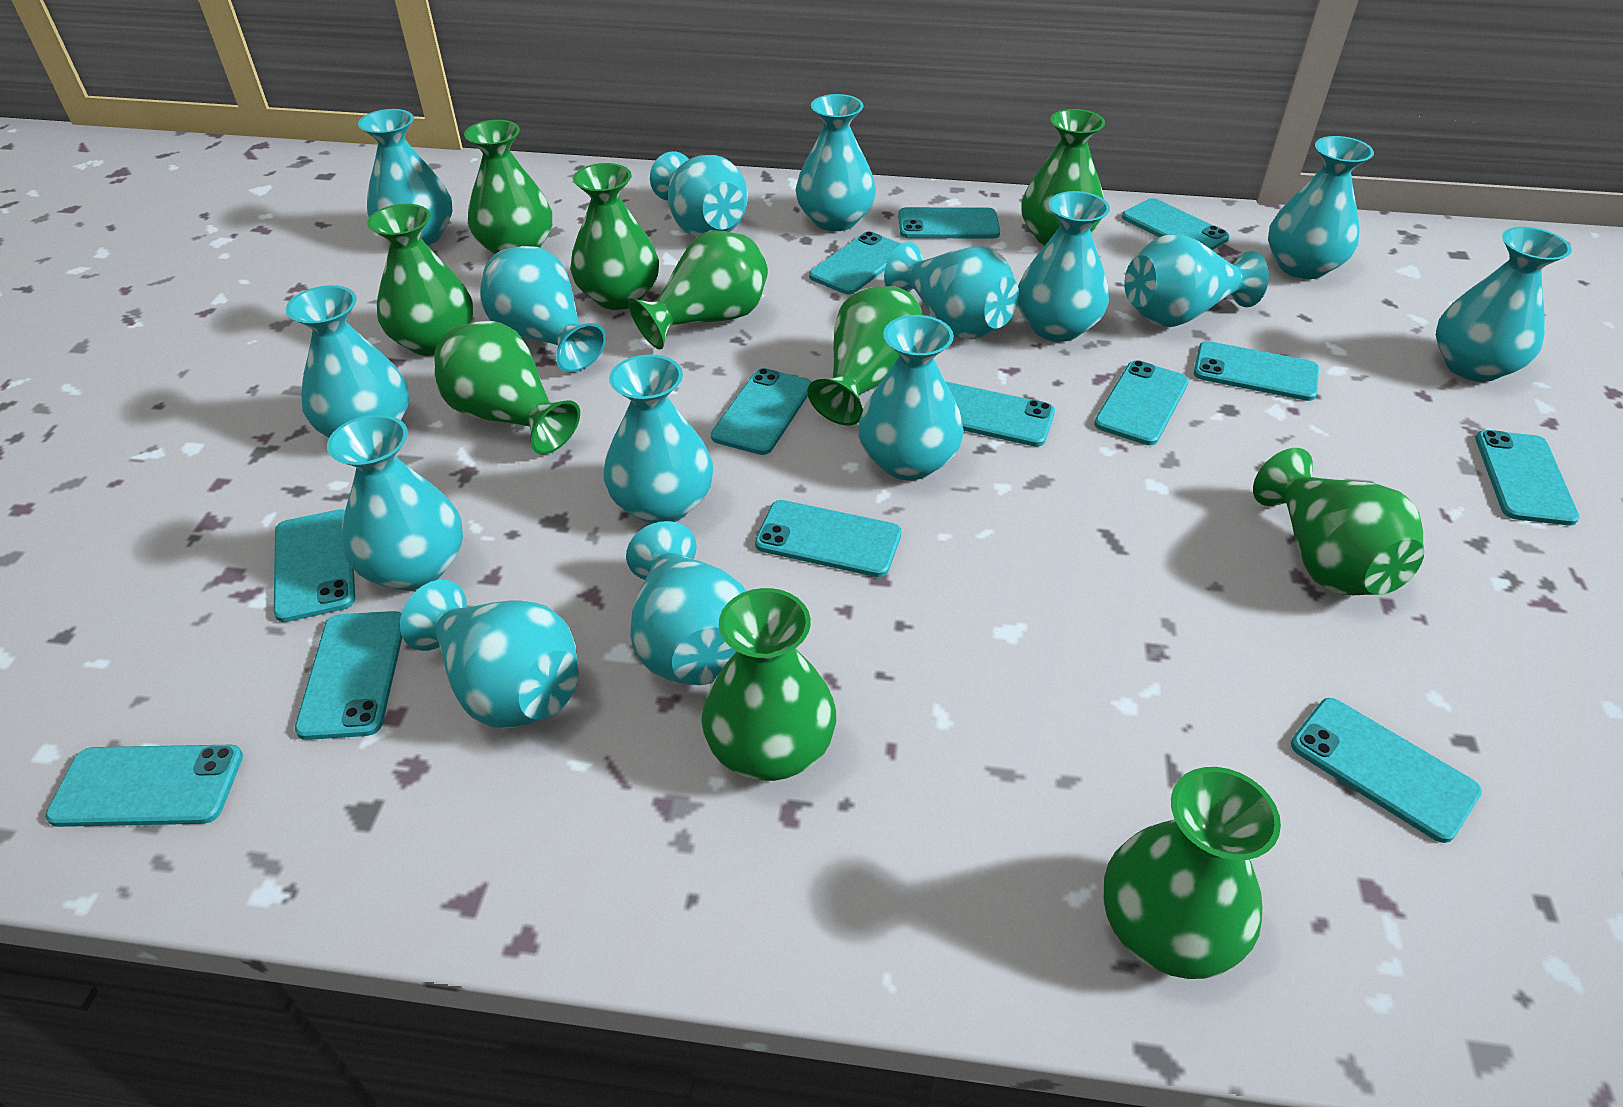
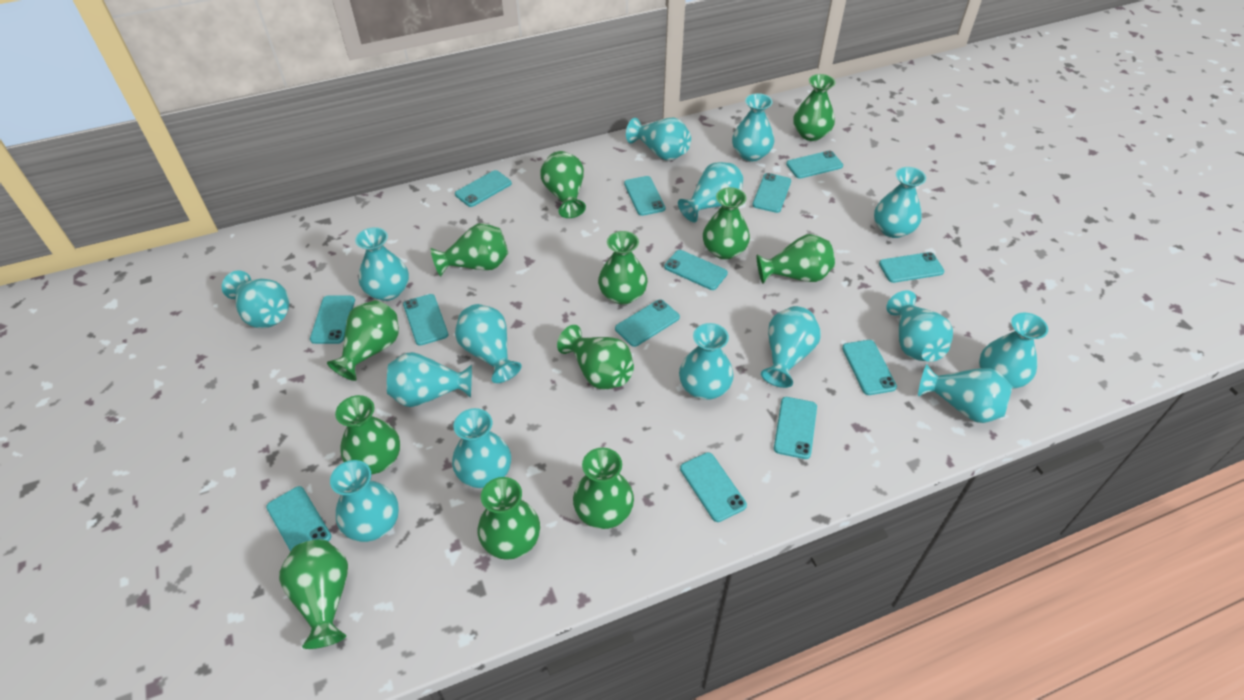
green vase: [367,204,473,356] [434,321,580,455] [464,120,552,255] [570,163,659,310] [628,230,768,350] [701,588,836,781] [807,286,923,426] [1021,109,1105,245] [1104,767,1281,979] [1253,448,1424,595] = 10 -> [279,540,348,649] [327,300,399,381] [335,395,400,474] [431,223,508,276] [478,477,540,560] [540,151,586,218] [557,325,634,389] [573,448,634,529] [598,231,648,305] [703,187,750,259] [756,234,835,284] [793,74,836,141] = 12

